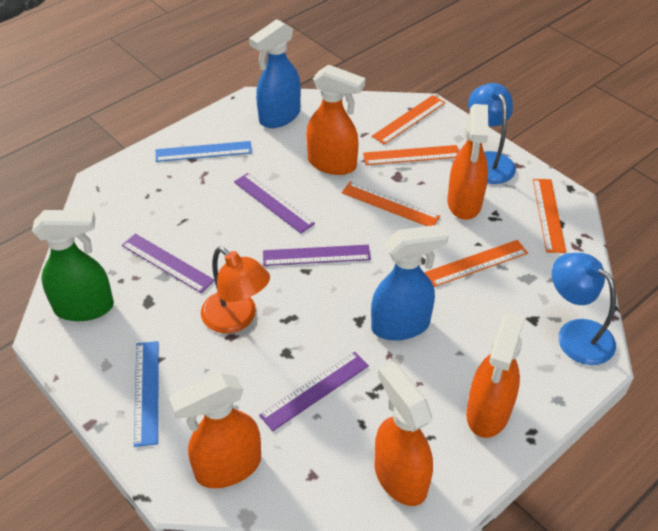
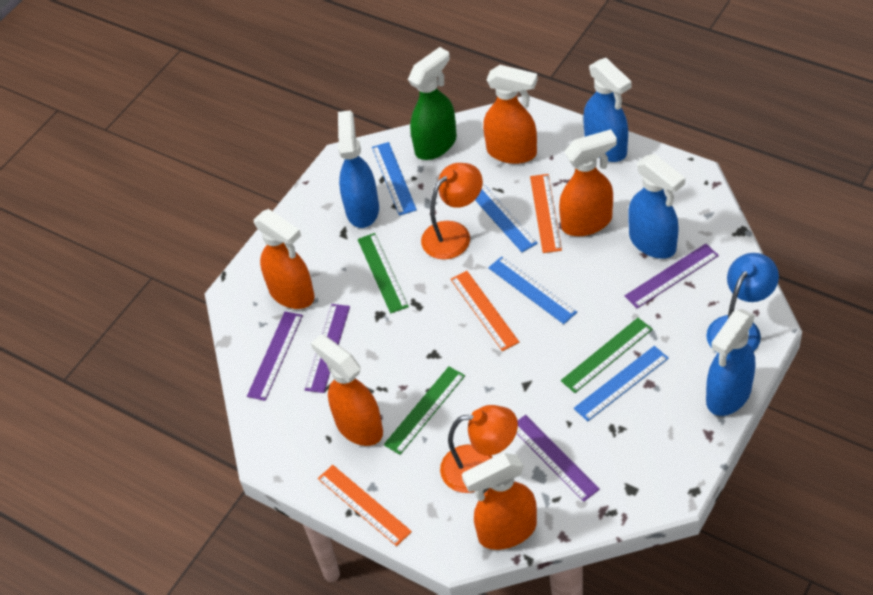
blue lamp: [468,83,516,184] [552,253,616,365] = 2 -> [706,253,779,353] = 1
blue ruler: [134,341,159,447] [156,141,252,162] = 2 -> [372,142,417,216] [475,183,538,252] [488,256,577,324] [574,346,669,421] = 4
blue spray bottle: [249,19,301,128] [371,224,449,341] = 2 -> [338,110,379,228] [583,58,632,162] [628,154,685,259] [706,309,755,416] = 4
green ruler: none = 0 -> [358,233,409,313] [384,367,465,455] [561,318,652,393] = 3
orange lamp: [201,246,270,334] = 1 -> [421,163,483,260] [440,405,518,493] = 2
orange ruler: [341,181,440,226] [363,145,459,165] [372,95,446,145] [425,240,528,287] [533,179,566,253] = 5 -> [318,465,412,546] [450,271,519,351] [530,174,562,253] = 3

